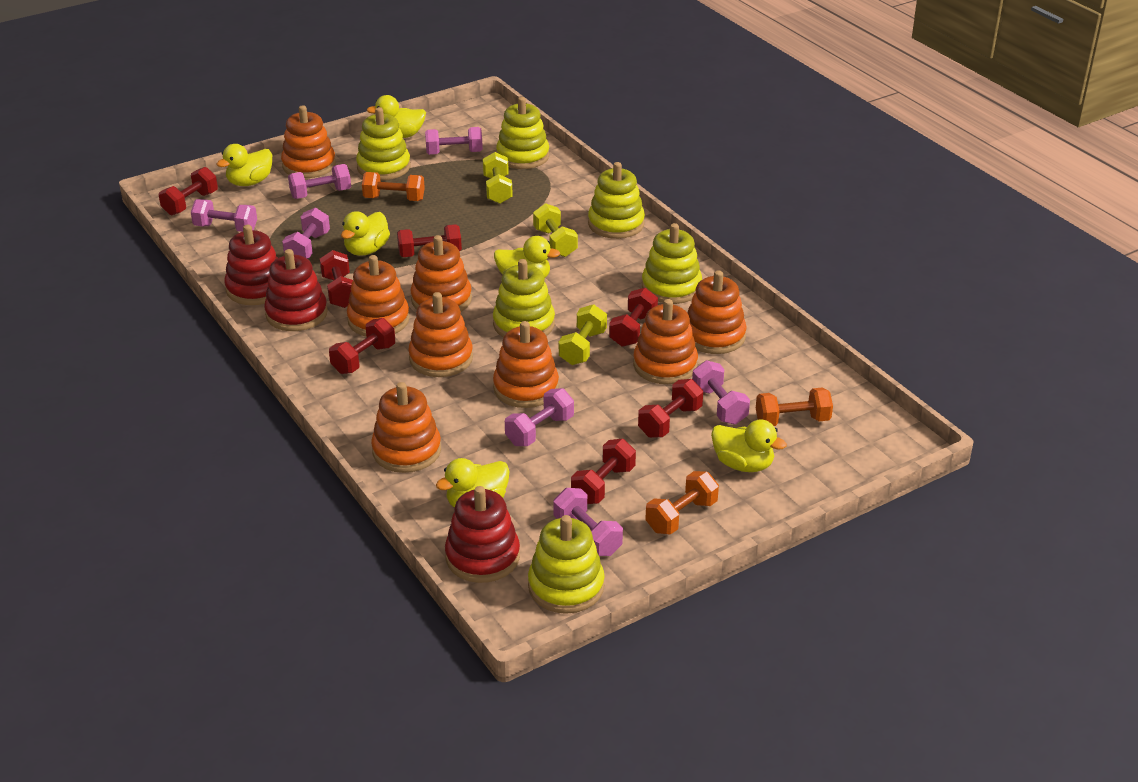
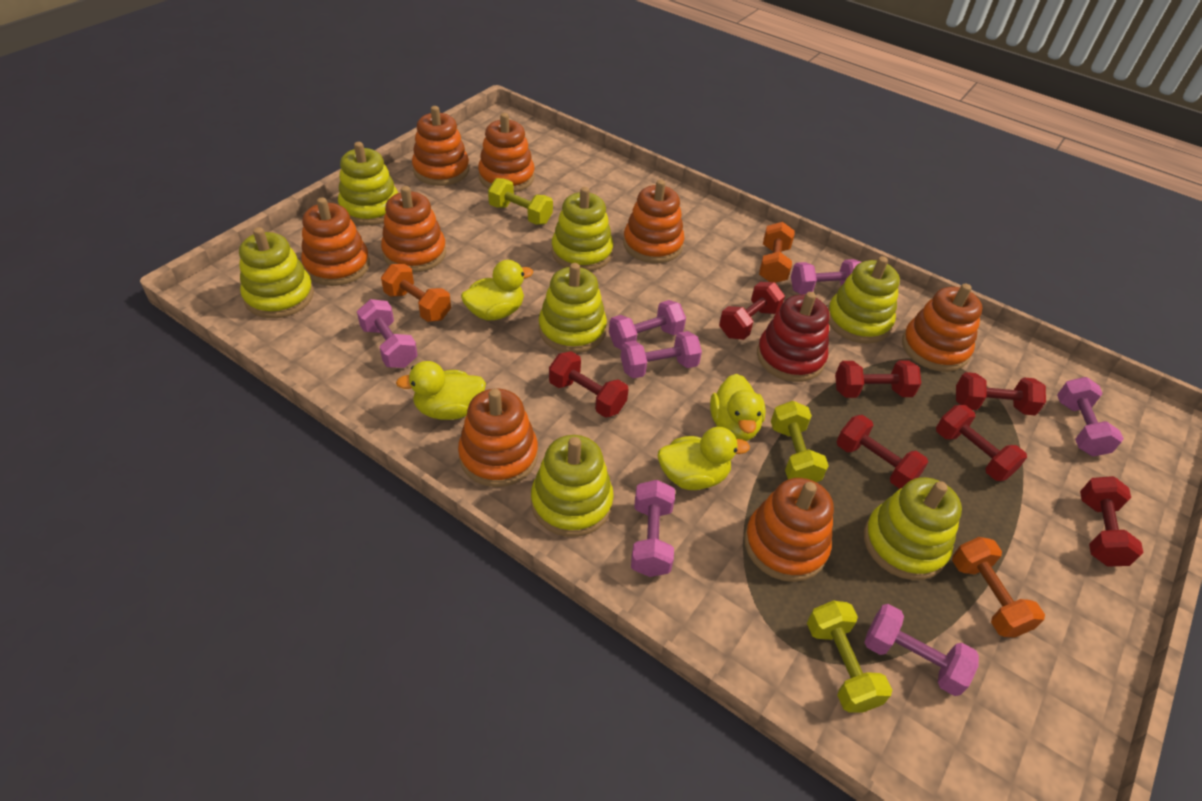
red stacking toy: [224,225,278,305] [264,249,328,331] [445,486,520,583] = 3 -> [757,292,830,382] = 1
yellow duck: [217,144,272,186] [341,211,390,256] [367,95,426,138] [436,458,510,508] [494,236,560,278] [711,420,787,472] = 6 -> [396,361,486,420] [461,260,533,321] [658,427,750,490] [710,374,766,441] = 4
yellow stacking toy: [356,107,410,180] [493,259,555,337] [496,97,549,169] [528,515,605,614] [588,162,645,239] [642,223,702,304] = 6 -> [239,227,314,318] [338,142,398,225] [531,435,614,537] [539,263,607,353] [552,187,613,271] [828,256,900,344] [864,477,962,580] = 7

